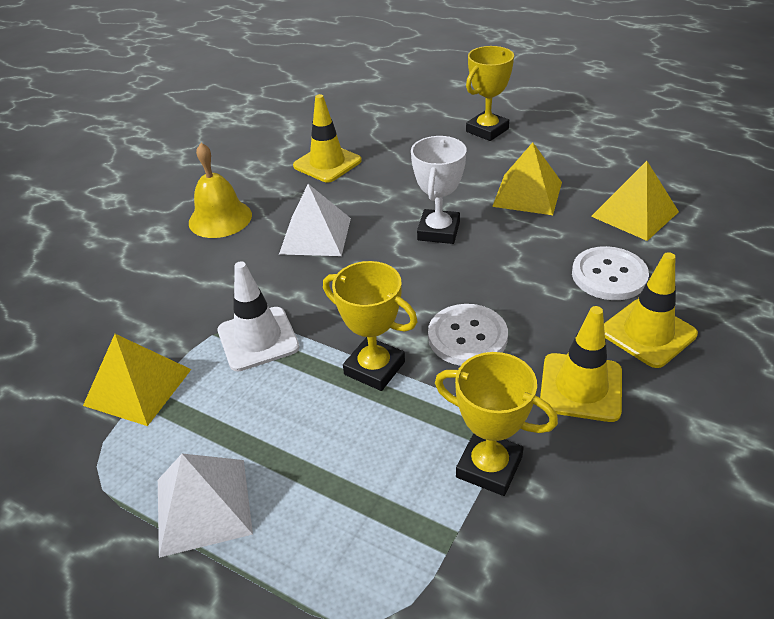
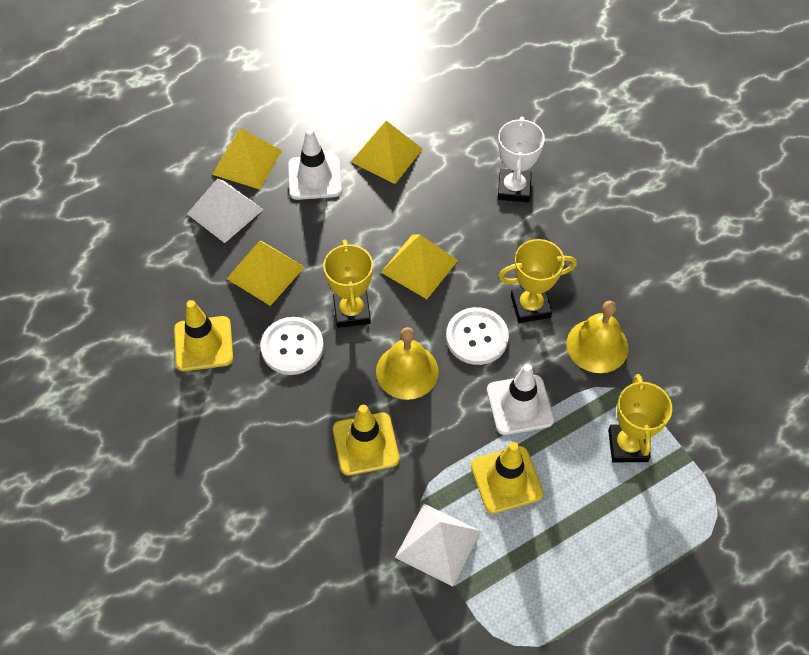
white traffic cone: [218,261,300,371] = 1 -> [288,128,342,200] [487,364,554,435] = 2
yellow bell: [189,143,252,238] = 1 -> [376,327,439,400] [567,301,628,373] = 2
yellow pyramid: [83,334,192,426] [492,142,562,215] [591,161,679,241] = 3 -> [212,128,282,189] [226,241,305,306] [351,121,423,184] [381,234,458,299] = 4

